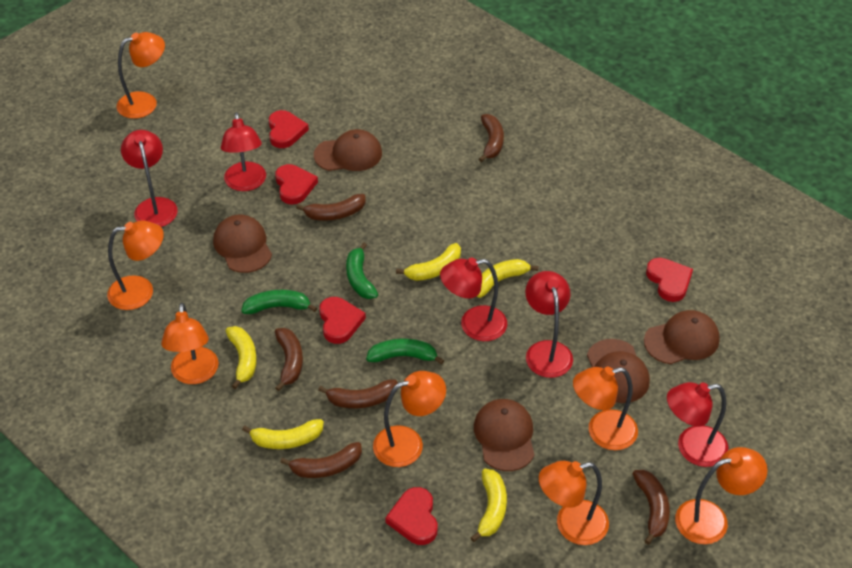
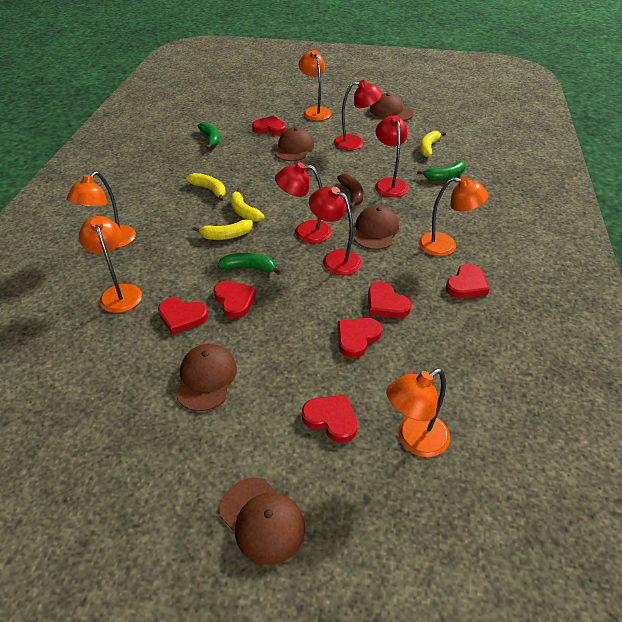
brown banana: [275,328,303,391] [280,442,362,478] [296,194,366,221] [318,379,397,408] [479,114,504,162] [633,470,670,545] = 6 -> [337,174,363,209] = 1
orange lamp: [107,221,164,310] [117,32,165,119] [161,303,219,384] [373,371,446,467] [539,461,609,545] [573,366,638,450] [675,447,768,544] = 7 -> [67,171,136,248] [79,216,142,313] [299,50,331,121] [386,369,450,457] [419,177,489,256] = 5
red heart: [269,110,309,148] [275,164,318,204] [319,297,366,344] [385,487,438,545] [646,258,693,302] = 5 -> [158,298,208,335] [214,280,256,319] [252,116,286,135] [302,395,357,443] [338,318,382,358] [368,282,411,318] [446,264,489,298] = 7
red lamp: [121,130,178,227] [221,112,266,191] [440,258,507,341] [525,271,573,378] [667,382,728,467] = 5 -> [275,162,331,243] [309,186,362,275] [334,80,382,150] [375,116,408,197] = 4
yellow banana: [226,326,257,389] [242,419,324,449] [396,243,461,281] [470,469,507,542] [477,259,539,298] = 5 -> [186,173,226,201] [193,219,253,240] [230,188,265,222] [420,131,446,157] = 4

